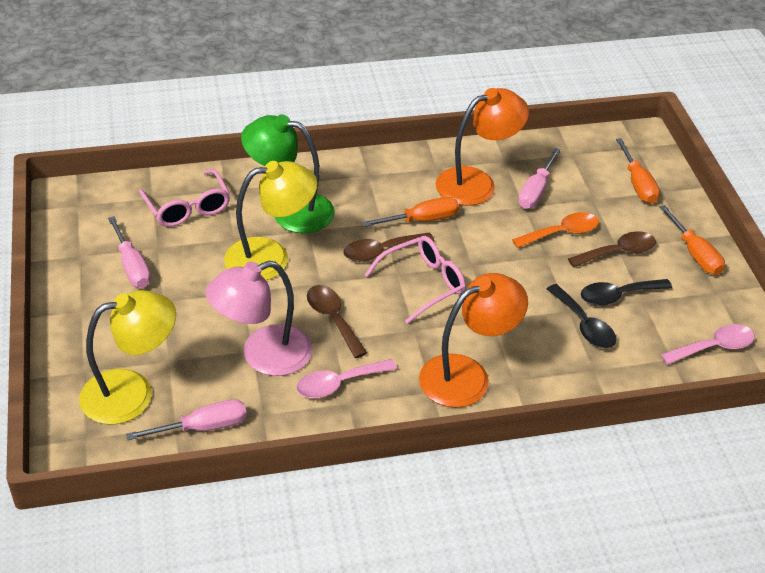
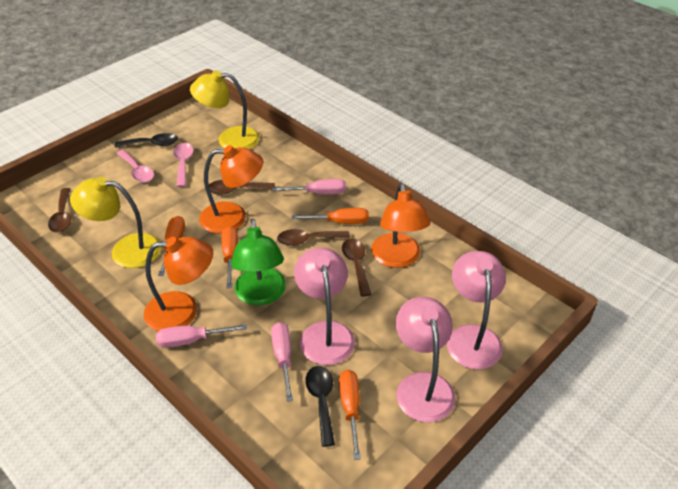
brown spoon: [307,285,367,358] [343,232,434,262] [568,231,656,268] = 3 -> [48,188,71,232] [209,180,275,195] [277,229,350,246] [342,238,371,297] = 4
orange lamp: [419,273,528,408] [436,88,529,206] = 2 -> [144,237,213,331] [199,145,263,234] [371,183,430,268] = 3
orange screwdriver: [362,197,459,227] [616,138,660,204] [660,205,725,275] = 3 -> [158,216,185,276] [221,226,238,288] [292,208,369,224] [339,370,361,460] = 4
orange spoon: [512,212,599,248] = 1 -> none = 0
pink glasses: [139,169,230,227] [365,236,466,324] = 2 -> none = 0
pink lamp: [205,261,312,376] = 1 -> [294,248,355,365] [396,297,456,422] [447,251,506,369] = 3

